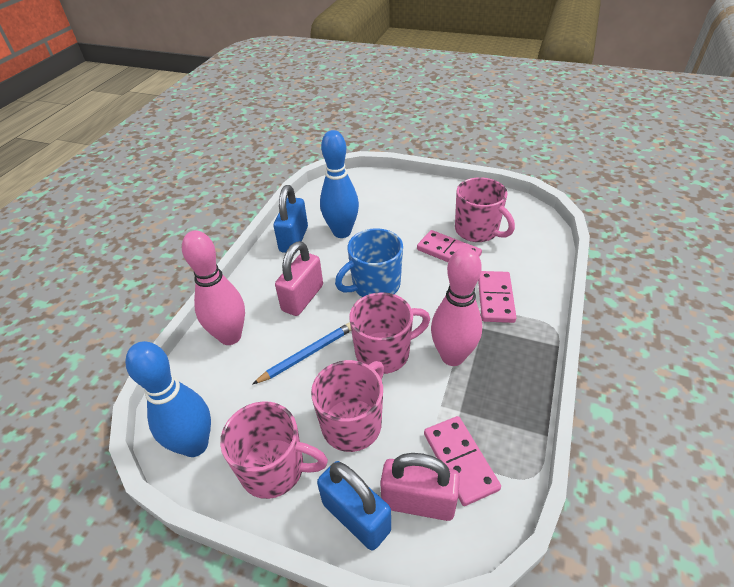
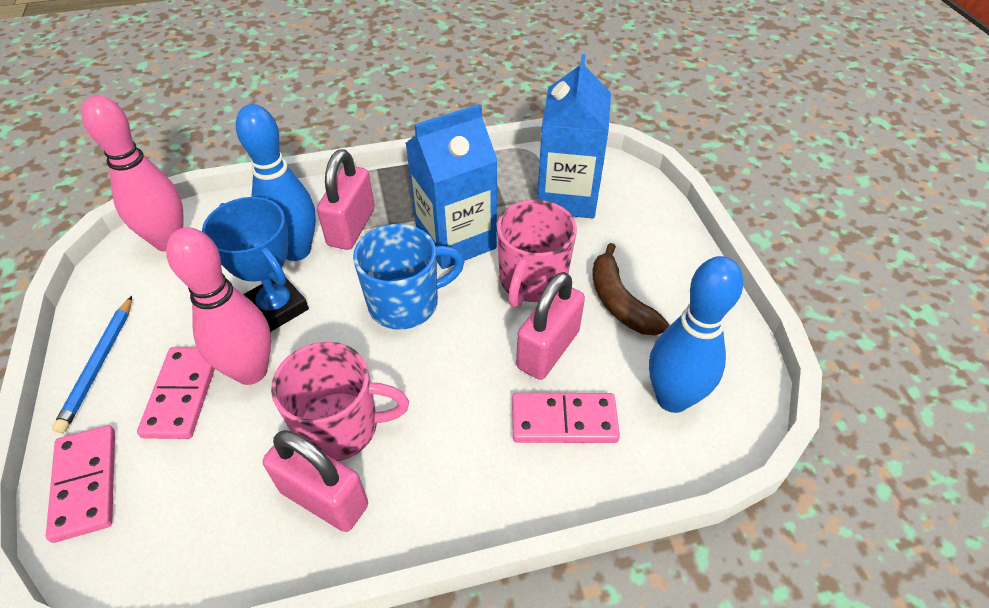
blue carton: none = 0 -> [405,104,498,269] [537,54,611,218] = 2
blue padlock: [273,185,308,253] [317,461,391,551] = 2 -> none = 0
blue trophy: none = 0 -> [202,197,309,332] = 1
brown banana: none = 0 -> [592,243,669,336] = 1
pink mug: [220,401,328,499] [311,360,384,452] [349,292,430,374] [455,177,515,242] = 4 -> [271,342,409,461] [497,200,577,307] = 2
pink padlock: [275,241,323,316] [380,453,460,521] = 2 -> [263,430,368,532] [317,149,375,250] [516,272,585,380] = 3

